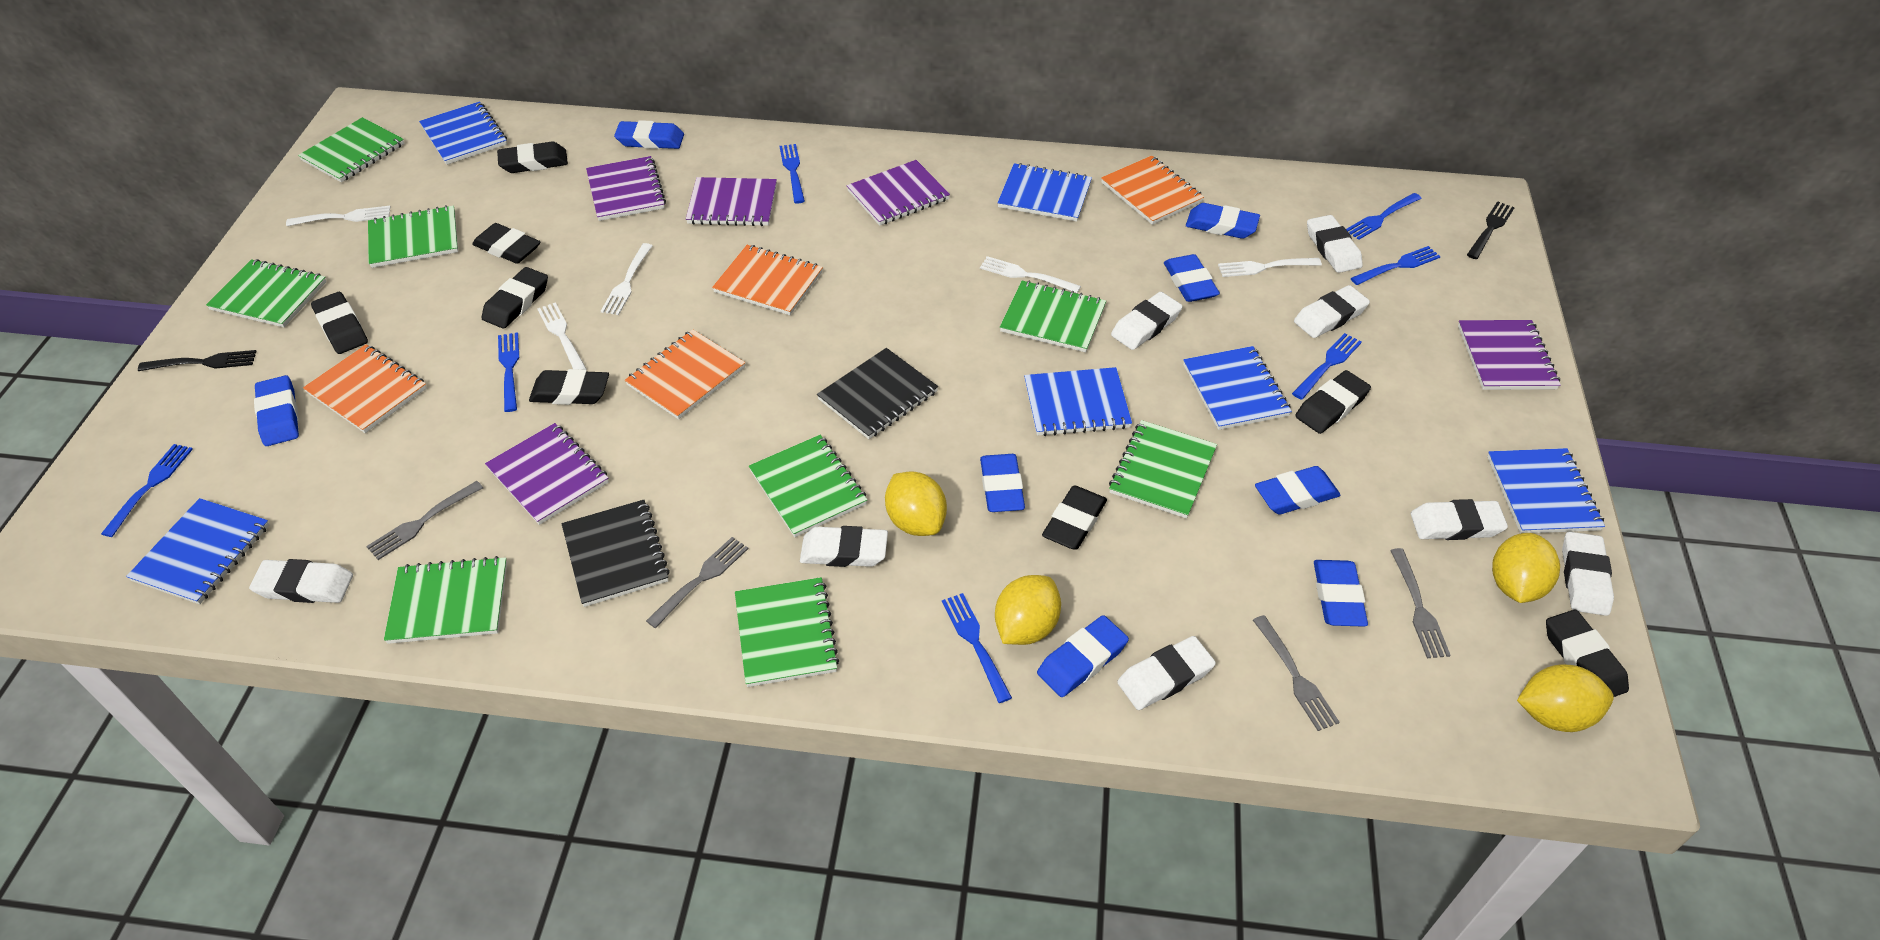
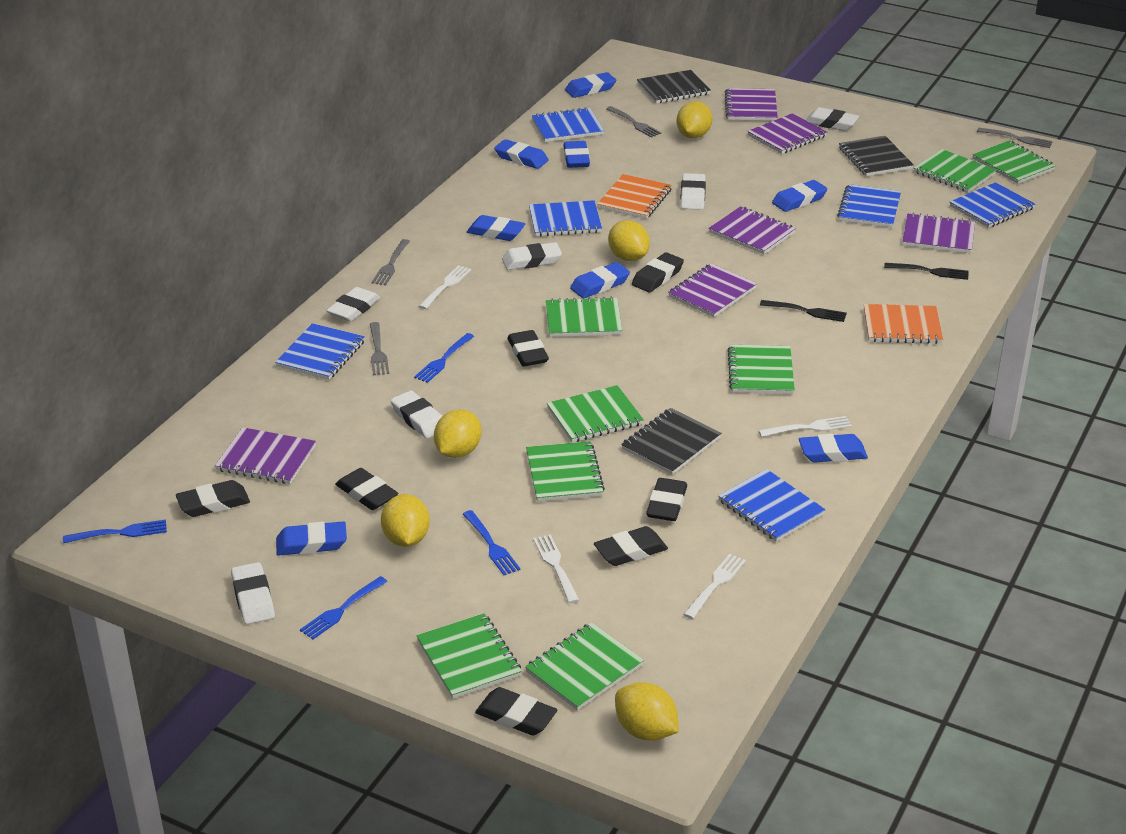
black eraser: [311,292,368,354] [472,223,540,264] [482,267,548,329] [497,142,568,173] [529,369,609,405] [1042,485,1107,550] [1295,370,1371,434] [1546,609,1629,697] = 8 -> [176,480,250,517] [335,468,398,510] [475,687,557,736] [507,330,549,367] [594,526,668,566] [632,252,684,292] [646,478,687,521] = 7
black notebook: [562,500,670,607] [817,348,938,439] = 2 -> [621,408,722,475] [637,70,711,104] [839,136,914,176] = 3
blue fork: [101,444,193,537] [498,332,519,412] [779,144,805,204] [942,593,1012,703] [1292,333,1362,400] [1346,193,1422,240] [1351,246,1441,285] = 7 -> [63,520,167,543] [300,576,388,639] [414,333,474,383] [463,510,521,575] = 4
orange notebook: [303,344,427,433] [625,329,745,419] [712,245,823,315] [1101,156,1204,225] = 4 -> [597,174,672,219] [864,304,943,344] = 2
purple notebook: [485,423,609,525] [586,156,666,221] [686,177,777,226] [847,160,950,226] [1458,320,1561,390] = 5 -> [215,427,316,484] [668,264,757,317] [709,206,796,254] [725,88,778,121] [747,113,827,154] [903,213,975,253] = 6
white eraser: [249,559,353,603] [800,526,888,567] [1111,292,1183,350] [1117,636,1216,710] [1294,285,1370,338] [1307,215,1363,273] [1411,499,1508,540] [1562,532,1614,616] = 8 -> [231,562,275,624] [326,287,380,322] [390,390,442,439] [502,242,562,270] [680,173,706,210] [806,107,859,131] = 6
white fork: [286,206,391,226] [537,302,587,370] [601,243,653,315] [980,256,1081,293] [1218,258,1322,277] = 5 -> [419,265,471,309] [533,534,579,603] [683,554,746,619] [759,416,852,437] = 4
yellow lemon: [885,471,947,536] [995,575,1061,645] [1492,533,1560,603] [1517,664,1614,732] = 4 -> [381,494,430,547] [434,409,482,458] [608,220,650,261] [615,682,679,741] [677,101,712,138] = 5

